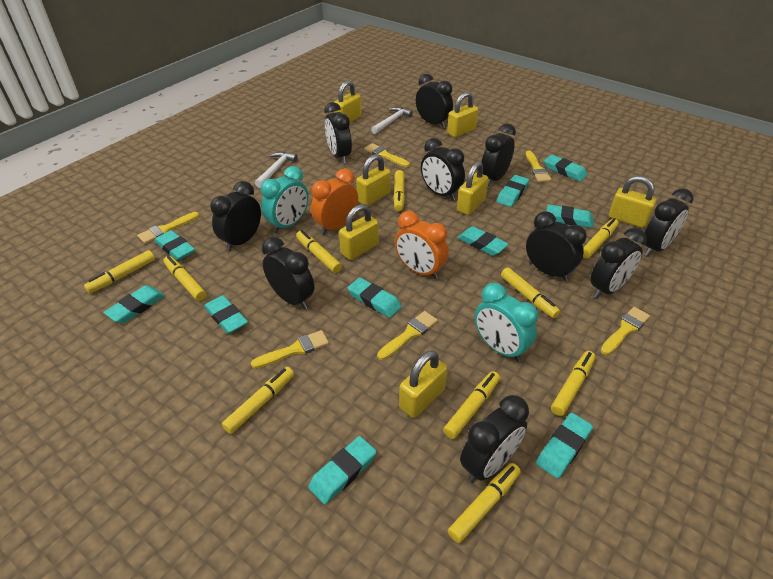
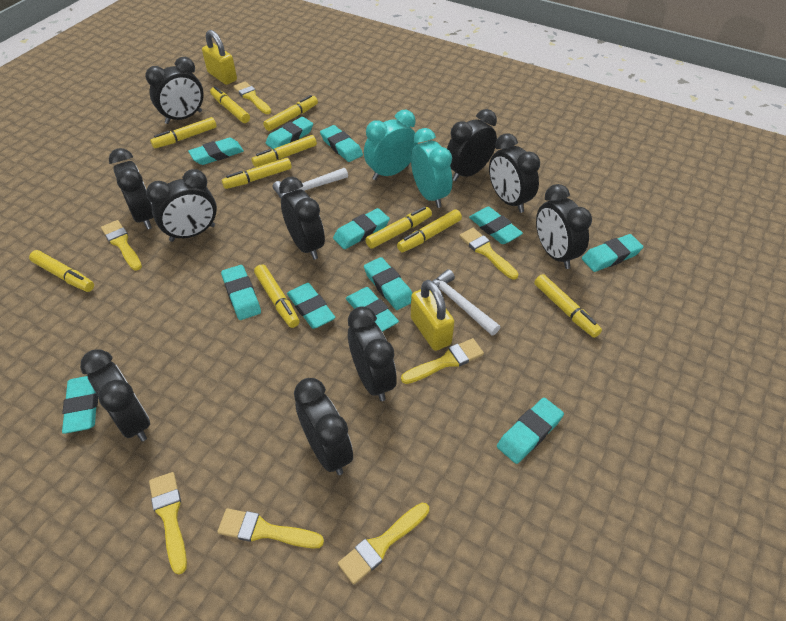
orange clock: [311,168,358,235] [395,211,449,279] = 2 -> none = 0
turquoise eraser: [104,285,165,323] [155,230,195,260] [204,295,248,334] [308,436,377,504] [348,277,402,318] [457,226,509,256] [496,175,529,207] [536,413,593,479] [544,155,587,181] [547,204,594,228] = 10 -> [62,376,98,434] [188,138,244,165] [221,265,261,320] [266,117,313,149] [287,283,335,329] [320,125,363,162] [333,208,390,249] [346,287,399,332] [364,257,412,310] [469,207,523,244] [497,398,564,464] [582,234,643,272] = 12
yellow brush: [137,212,199,244] [251,330,329,368] [364,143,410,167] [377,311,438,360] [526,150,552,182] [601,307,650,355] = 6 -> [101,220,142,271] [149,472,187,574] [217,508,324,548] [233,81,271,114] [338,503,429,584] [401,338,484,384] [459,228,519,280] = 7
yellow padlock: [334,80,361,122] [339,204,379,260] [356,154,391,206] [399,350,447,418] [447,92,478,137] [457,161,489,215] [609,176,656,228] = 7 -> [202,30,237,85] [411,280,454,351] = 2

